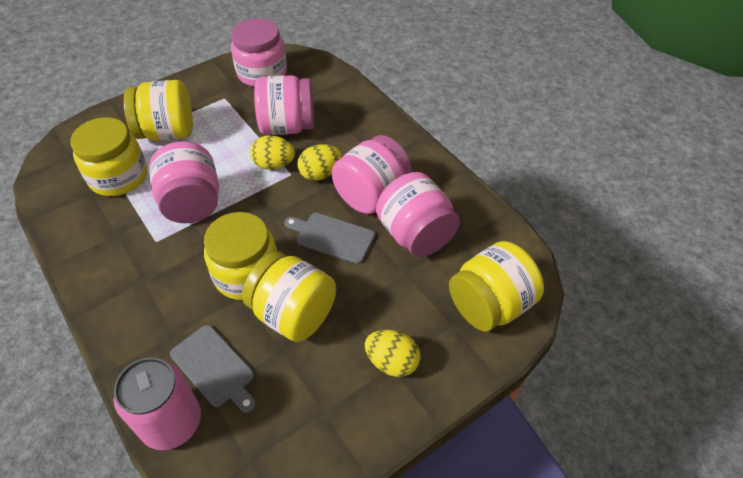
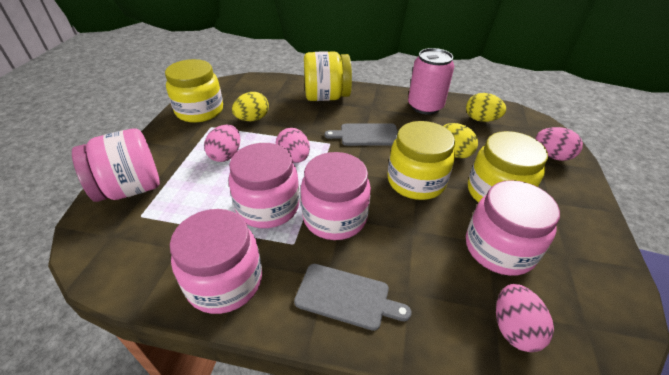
pink egg: none = 0 -> [204,125,240,162] [276,128,310,163] [496,284,554,352] [536,127,583,161] = 4
yellow jar: [70,117,147,196] [124,80,193,141] [204,212,277,300] [242,251,336,342] [449,241,544,332] = 5 -> [165,59,223,123] [304,51,352,101] [388,121,455,200] [468,131,548,203] = 4

